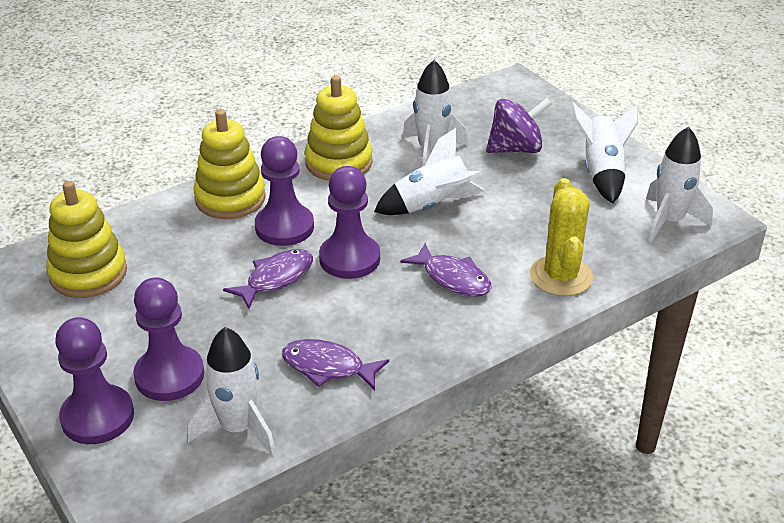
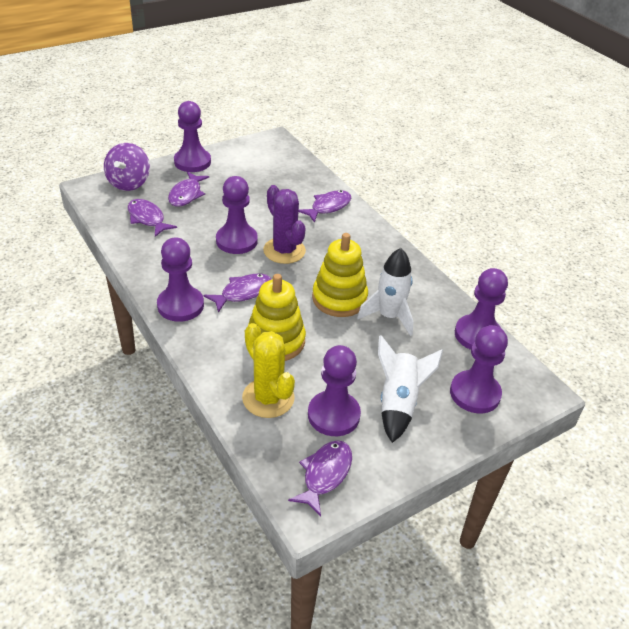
purple cactus: none = 0 -> [263,185,306,264] = 1
purple fish: [223,249,313,309] [282,339,389,391] [400,243,492,297] = 3 -> [128,199,177,237] [168,172,209,207] [203,273,272,313] [288,440,352,516] [298,190,351,223] = 5
purple pawn: [55,317,134,444] [133,277,204,401] [255,136,314,246] [319,166,380,279] = 4 -> [157,237,204,322] [174,101,211,172] [216,176,258,254] [308,345,361,436] [450,325,508,414] [455,268,508,350] = 6
white rocket: [187,327,276,456] [374,127,485,215] [403,60,468,167] [570,101,638,203] [646,127,713,243] = 5 -> [357,248,413,336] [378,335,443,443] = 2
yellow stacking toy: [46,181,127,298] [193,109,266,219] [305,75,373,181] = 3 -> [248,274,306,361] [312,233,368,317] = 2

